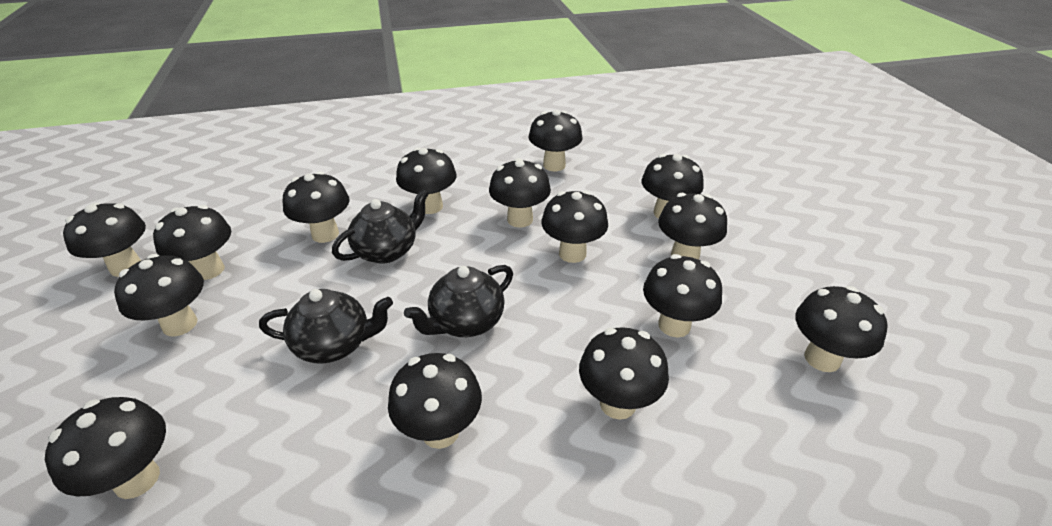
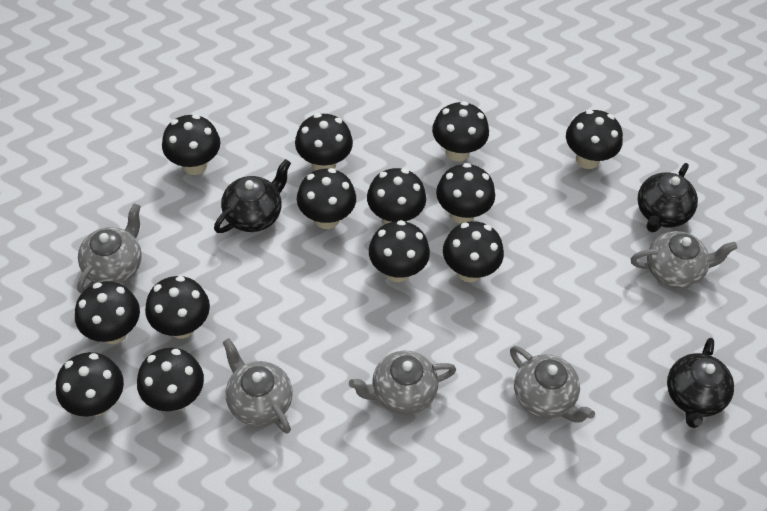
black mushroom: [45,397,166,499] [63,203,146,277] [114,254,204,337] [153,205,231,280] [282,171,350,243] [388,353,482,449] [396,147,457,214] [489,158,551,228] [528,110,582,171] [541,190,608,263] [579,327,669,420] [641,154,704,219] [643,254,722,337] [658,193,727,260] [796,286,888,372] = 15 -> [56,352,124,417] [75,281,140,344] [137,348,204,411] [145,276,210,339] [162,114,220,175] [295,113,353,171] [297,168,356,229] [367,168,426,224] [369,220,430,282] [432,101,489,162] [436,163,495,224] [443,221,504,282] [566,110,623,169] = 13
grey teapot: none = 0 -> [77,203,142,294] [223,338,293,433] [349,350,456,415] [510,346,595,423] [631,231,737,289] = 5

